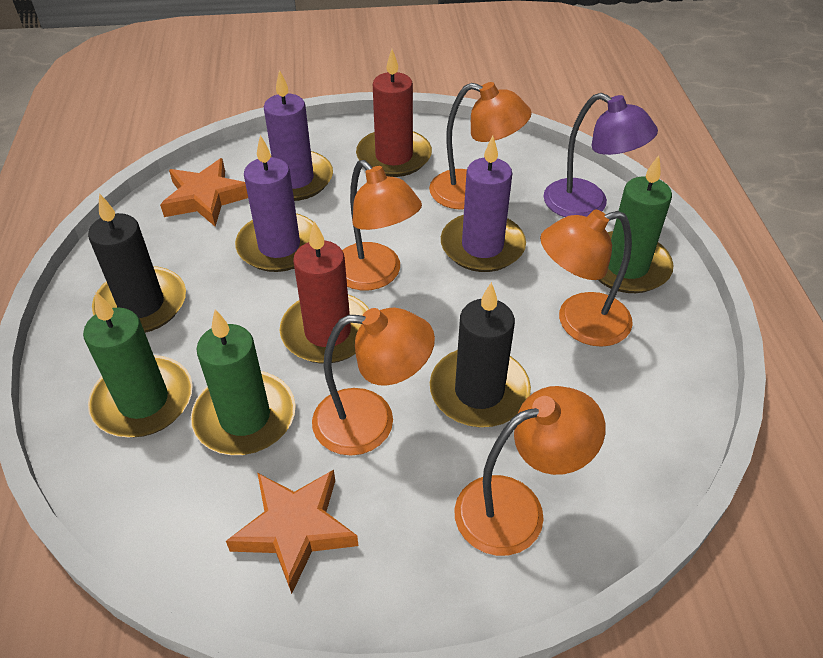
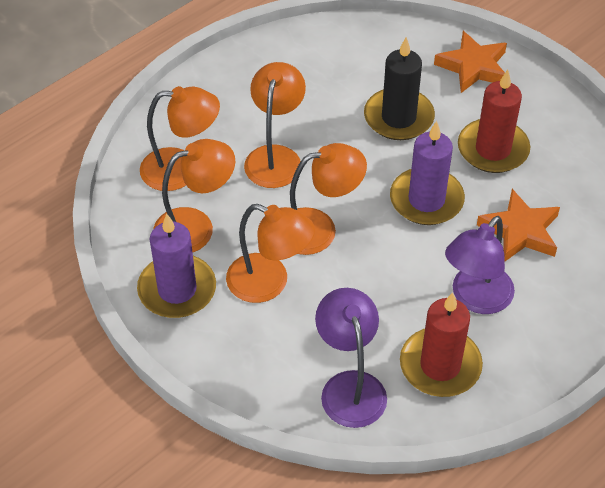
black candle: [88,193,186,333] [430,282,531,427] = 2 -> [364,37,435,140] = 1
green candle: [83,292,192,438] [191,309,296,455] [598,155,673,293] = 3 -> none = 0
purple candle: [235,135,314,272] [264,70,333,201] [441,136,526,272] = 3 -> [137,214,216,318] [390,121,465,225] = 2
purple lamp: [544,93,658,217] = 1 -> [315,288,387,428] [445,216,515,314] = 2

